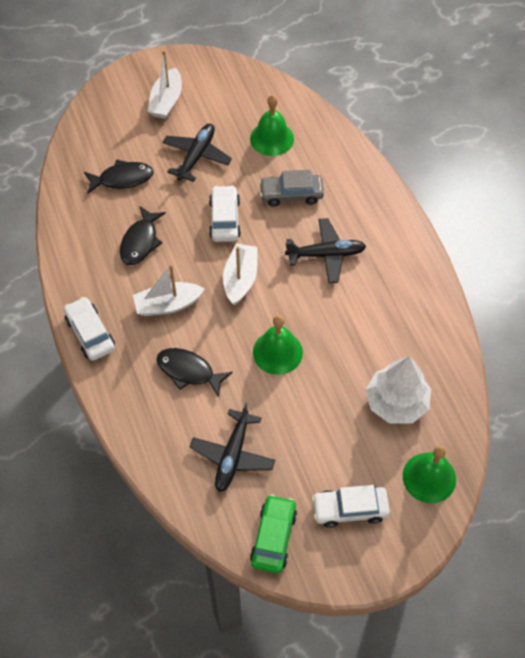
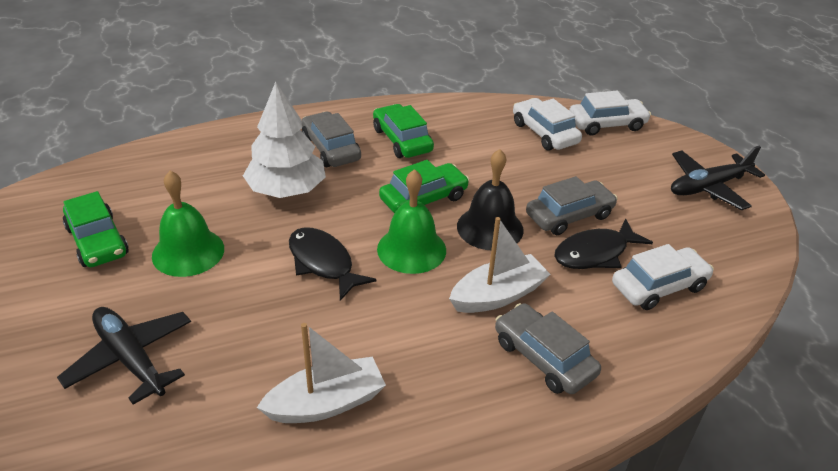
black bell: none = 0 -> [457,149,524,250] = 1
black fish: [84,159,154,194] [120,206,166,265] [156,348,233,397] = 3 -> [289,227,376,301] [554,219,653,269] = 2
black plane: [162,123,232,182] [190,402,275,492] [285,218,366,283] = 3 -> [57,307,191,405] [671,146,765,210] = 2
green bell: [250,95,294,156] [253,315,303,375] [403,446,456,503] = 3 -> [152,171,224,277] [377,169,446,274] = 2
green car: [250,494,297,573] = 1 -> [63,191,129,267] [373,104,434,158] [379,160,469,213] = 3
grey car: [259,170,324,207] = 1 -> [301,112,361,167] [495,303,601,394] [526,176,618,235] = 3
white boat: [133,264,205,316] [147,50,182,119] [223,243,258,305] = 3 -> [257,323,386,423] [449,217,550,313] = 2

